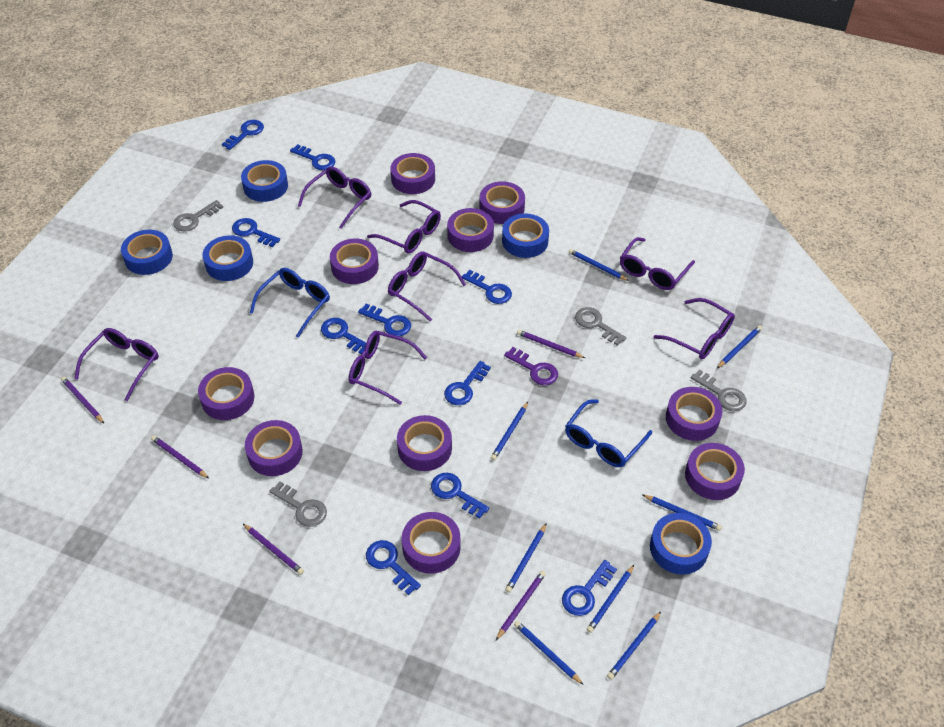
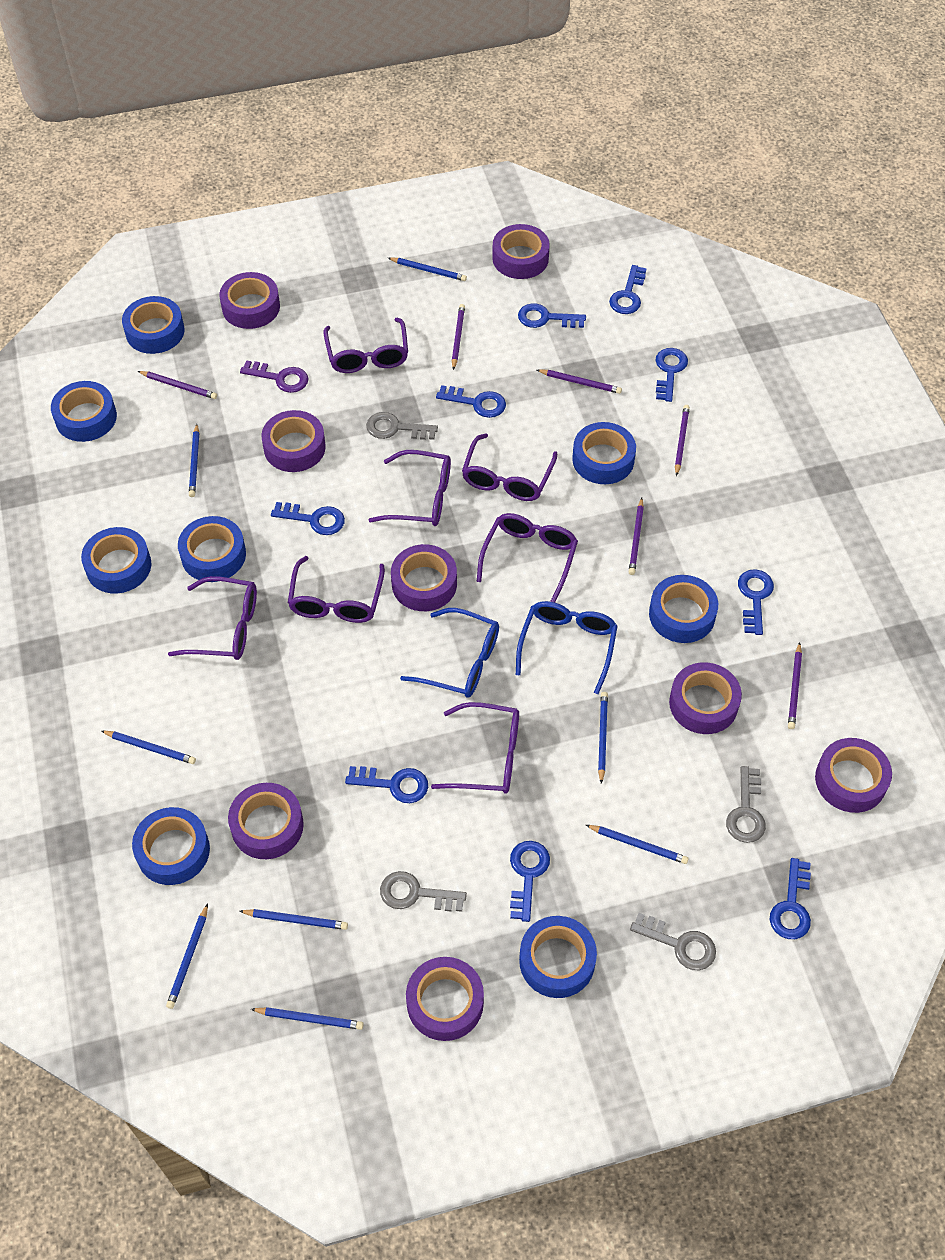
blue key: [222,120,264,150] [232,218,280,247] [290,144,335,170] [321,318,366,354] [358,304,411,336] [366,540,421,595] [431,473,489,519] [444,361,491,405] [462,270,512,304] [562,560,617,616] = 10 -> [271,502,345,535] [345,766,428,803] [436,385,506,418] [510,841,550,922] [518,303,586,328] [609,265,647,314] [656,348,688,402] [738,569,774,635] [770,858,811,939] = 9
blue tape: [121,230,173,275] [203,235,253,281] [241,160,288,202] [502,214,549,258] [650,513,712,575] = 5 -> [51,381,117,442] [81,527,151,593] [122,296,185,354] [132,807,210,885] [178,516,246,582] [519,916,597,998] [572,422,636,484] [649,575,718,643] = 8
purple pencil: [61,377,104,423] [151,436,209,478] [243,524,304,575] [496,571,546,640] [517,330,585,358] = 5 -> [138,371,217,399] [452,304,465,370] [537,369,622,394] [629,498,644,575] [675,405,690,476] [788,642,802,729] = 6
purple tape: [198,367,255,420] [245,420,303,476] [330,239,379,284] [391,153,435,194] [397,415,452,471] [402,512,460,574] [447,208,494,252] [479,181,525,224] [666,387,722,441] [685,443,745,500] = 10 -> [219,272,280,329] [228,783,304,859] [261,410,326,472] [391,544,457,611] [406,957,484,1041] [492,224,550,279] [669,662,742,734] [815,738,892,813] = 8

